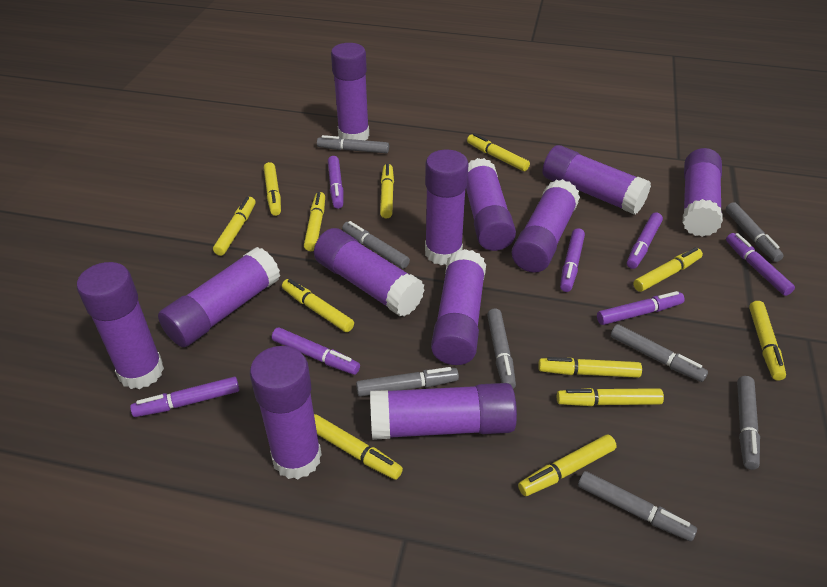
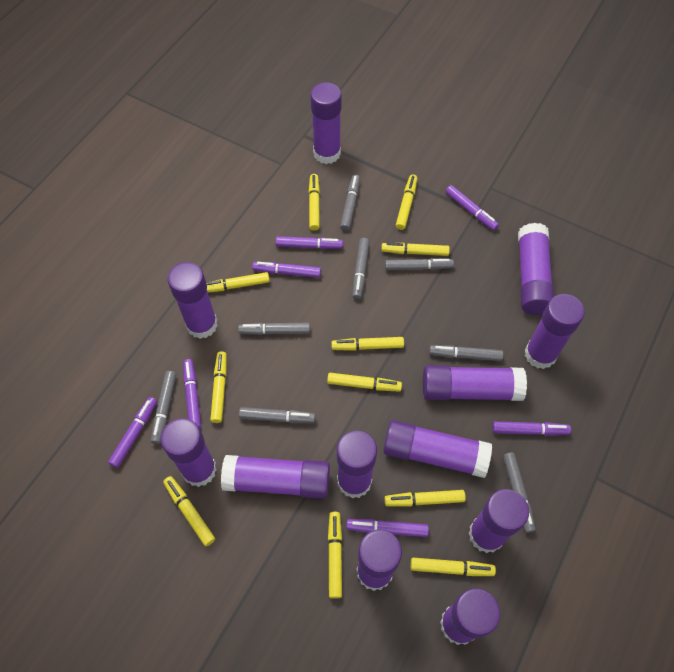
yellow marker: [213,197,256,256] [264,162,281,216] [282,279,354,332] [304,192,325,251] [314,414,403,480] [380,164,394,218] [467,133,530,171] [518,434,617,496] [538,357,642,378] [557,388,664,406] [633,247,703,292] [749,301,786,381] = 12 -> [163,476,215,546] [206,272,270,292] [210,352,227,423] [309,174,320,231] [327,373,402,392] [328,512,342,599] [331,337,404,351] [381,242,450,256] [384,490,466,507] [396,174,417,230] [411,558,496,576] = 11

